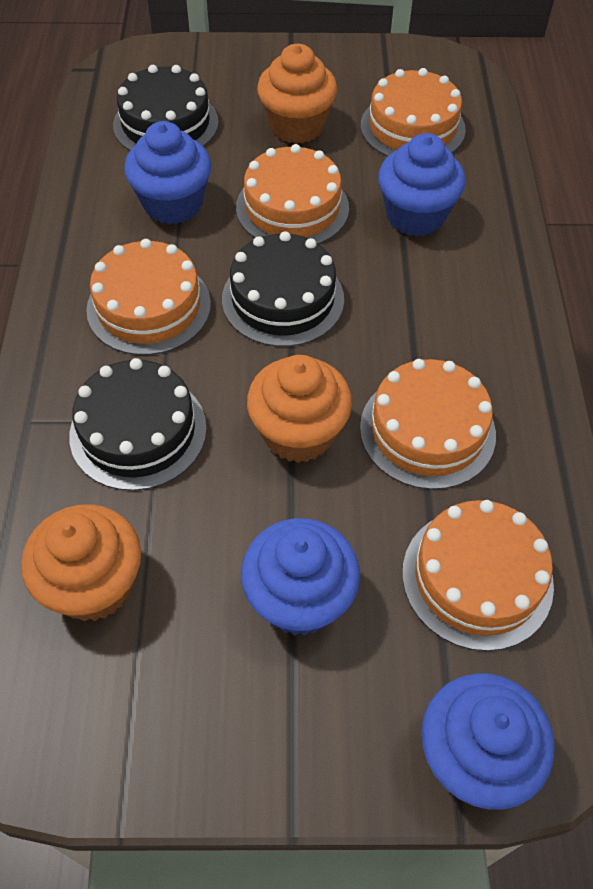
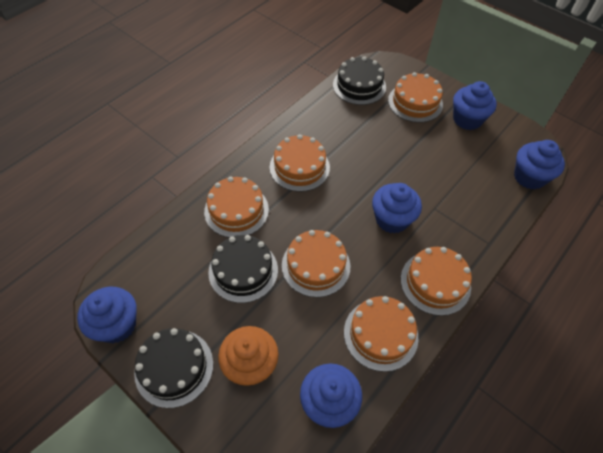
blue cupcake: [124,121,211,224] [241,518,360,636] [378,133,466,237] [421,674,555,810] = 4 -> [77,287,137,343] [300,364,362,428] [372,183,422,234] [453,81,497,130] [514,140,565,190] = 5
orange cake: [86,239,211,355] [236,144,349,244] [360,359,496,490] [361,68,466,157] [402,500,554,651] = 5 -> [204,177,269,238] [270,134,330,192] [282,230,350,297] [344,296,418,372] [388,72,443,123] [401,247,472,316] = 6
orange cupcake: [21,504,141,621] [247,355,352,463] [257,44,337,144] = 3 -> [218,326,279,386] = 1

